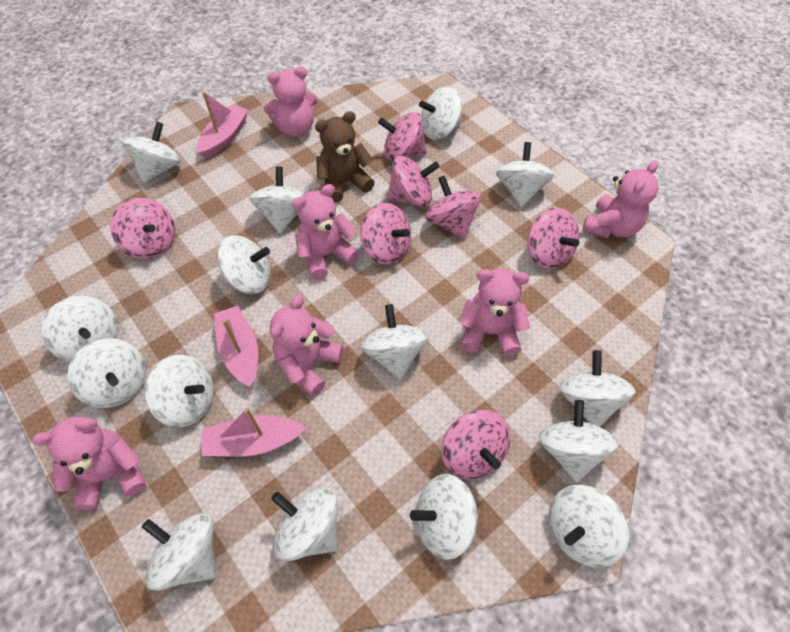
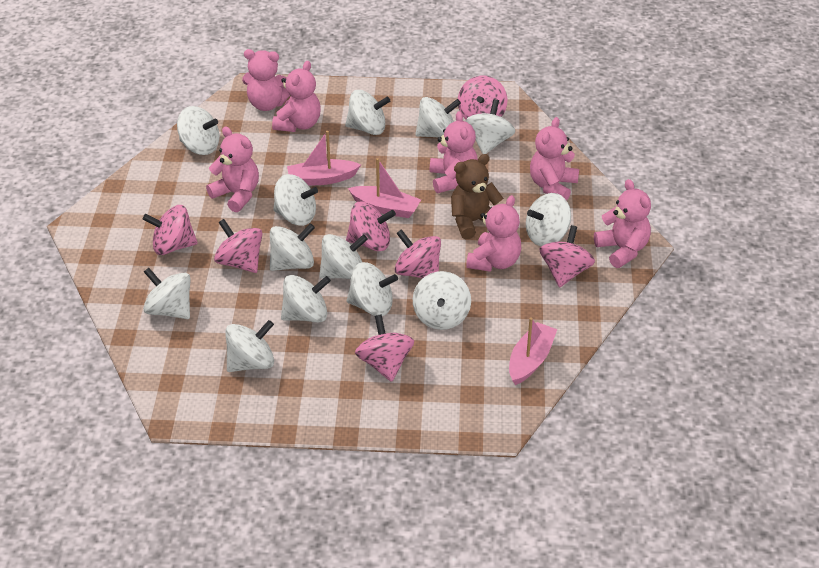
pink teddy bear: [32,416,147,510] [264,66,318,137] [270,295,343,396] [292,184,360,280] [459,268,530,356] [582,160,659,238] = 6 -> [206,127,259,212] [242,49,290,111] [272,61,321,132] [430,111,478,193] [466,195,521,272] [530,117,579,201] [594,179,651,268] = 7
white spinning top: [41,296,118,362] [67,338,146,408] [122,122,181,183] [142,513,216,591] [145,355,214,428] [217,235,270,294] [249,166,304,234] [271,488,338,561] [360,304,429,380] [410,474,478,560] [419,87,462,140] [496,142,554,208] [539,400,618,482] [549,485,629,568] [559,350,636,427] = 15 -> [144,268,190,319] [177,106,219,155] [225,320,274,372] [270,223,315,271] [273,174,318,226] [281,275,331,322] [319,234,368,279] [345,90,390,135] [347,262,398,316] [413,271,471,330] [415,97,461,138] [465,99,515,154] [526,193,571,246] = 13

